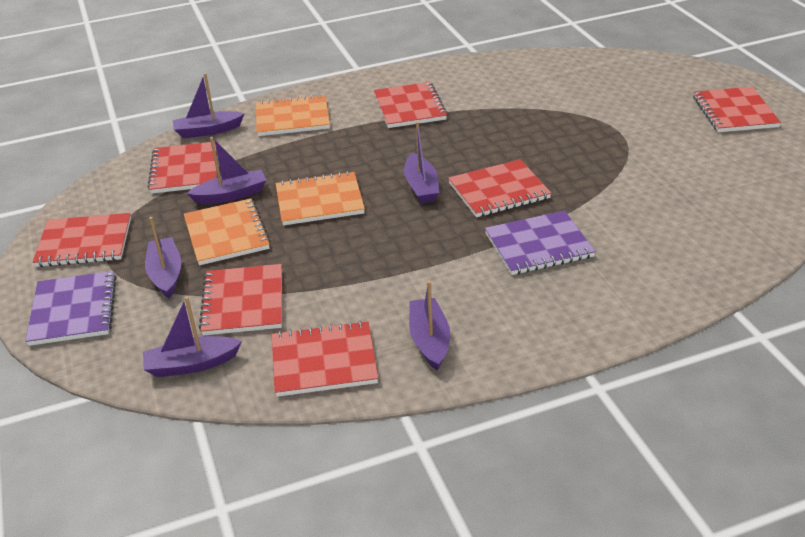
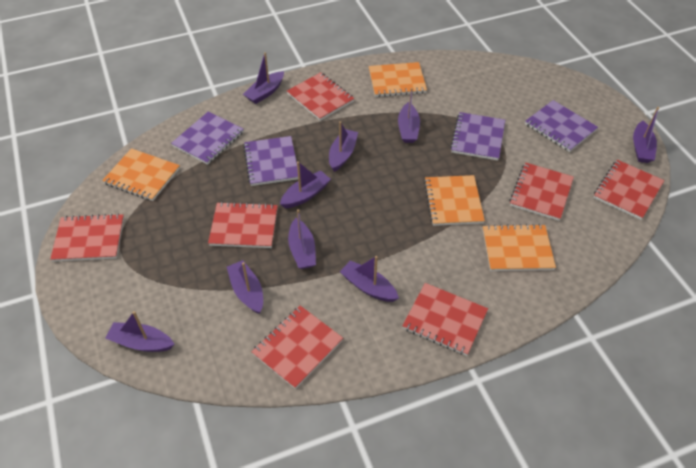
orange notebook: [184,198,271,265] [256,94,330,136] [276,171,365,225] = 3 -> [102,148,180,201] [369,62,427,97] [424,175,485,226] [483,224,556,271] = 4
purple boat: [143,296,242,377] [145,217,181,298] [173,73,245,138] [187,137,266,204] [404,122,439,203] [409,281,450,370] = 6 -> [106,311,174,352] [227,260,263,314] [243,52,284,104] [280,161,331,208] [288,209,316,269] [329,121,358,172] [340,256,399,302] [398,88,420,143] [633,107,659,163] = 9
purple notebook: [25,271,117,346] [485,211,596,275] = 2 -> [171,111,244,165] [243,136,298,186] [450,112,505,161] [525,100,598,152] = 4

